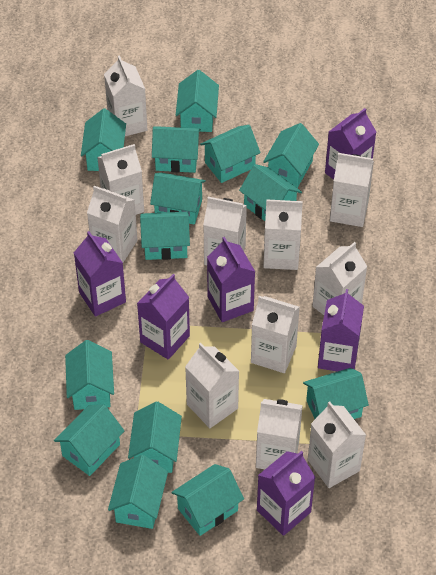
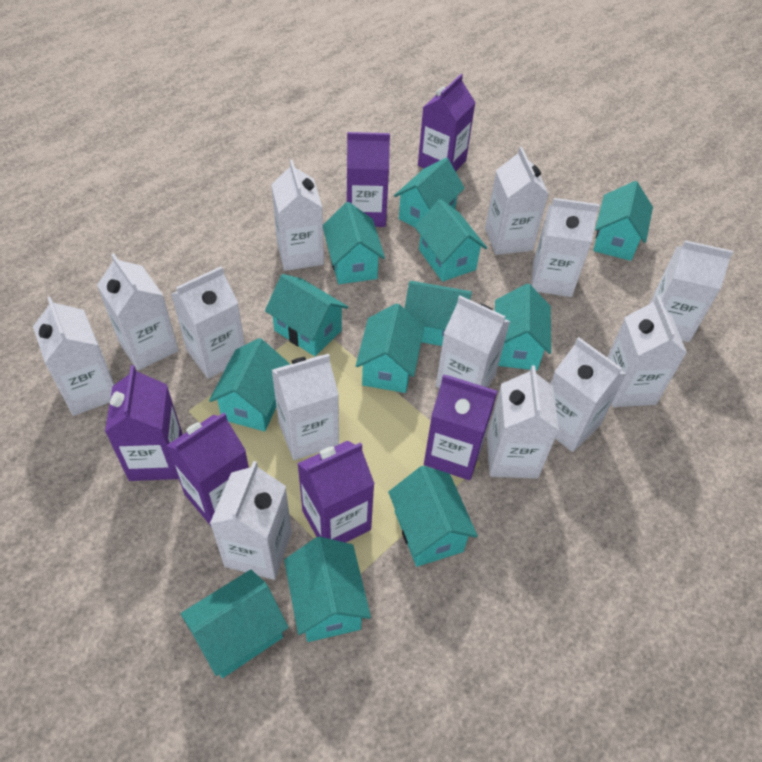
turquoise house: [54,405,124,476] [65,340,114,410] [81,108,126,171] [108,455,168,529] [128,401,182,473] [140,212,190,260] [150,173,206,224] [152,126,201,173] [171,464,244,536] [176,70,219,132] [200,125,260,183] [239,164,302,221] [263,123,319,188] [303,368,369,419] = 14 -> [181,570,289,678] [209,338,290,431] [265,274,348,356] [284,537,371,642] [323,202,385,284] [356,303,424,393] [388,466,478,567] [394,158,465,227] [405,281,472,346] [415,199,487,282] [495,284,551,371] [593,181,653,261] = 12
white carton: [87,186,138,262] [97,144,144,215] [104,55,148,136] [185,343,239,428] [203,197,247,265] [251,296,300,373] [256,399,303,469] [263,199,303,270] [308,401,366,488] [313,242,367,315] [330,153,374,227] = 11 -> [33,297,114,416] [97,253,179,370] [171,266,245,379] [210,461,292,580] [271,160,324,271] [272,354,339,460] [436,296,510,388] [485,147,549,255] [487,365,559,479] [531,198,599,297] [550,337,626,452] [607,296,687,407] [650,240,733,342] = 13

